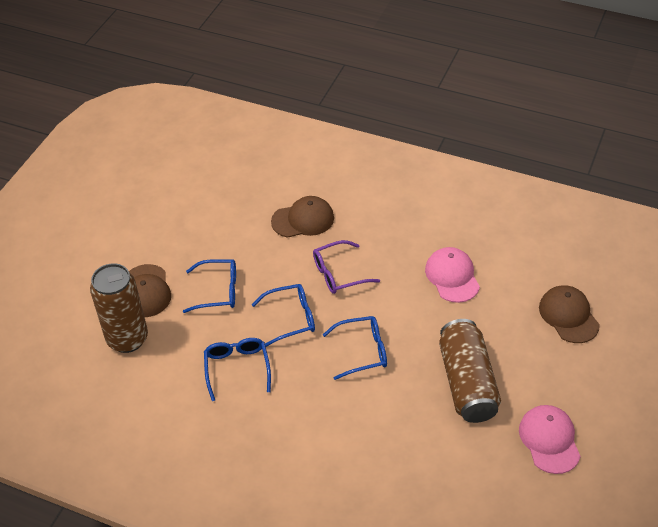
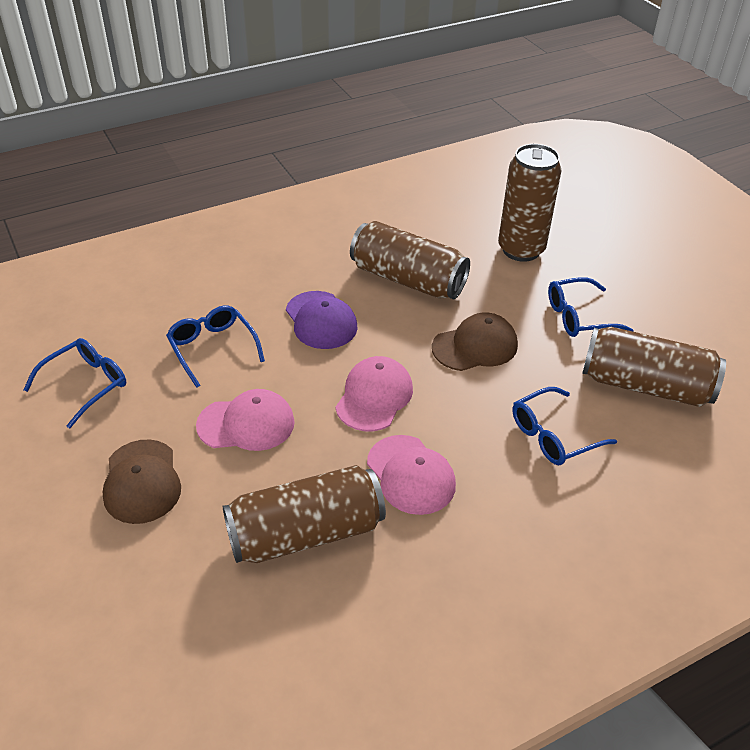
brown can: [90,263,148,353] [439,319,501,423] = 2 -> [223,465,386,563] [350,221,470,299] [498,144,562,262] [582,327,726,407] = 4
brown cap: [129,264,171,317] [271,196,334,238] [539,285,600,343] = 3 -> [103,439,181,524] [432,312,518,371] = 2
pink cap: [425,247,480,303] [519,405,581,474] = 2 -> [196,389,295,451] [335,356,413,431] [367,435,456,515] = 3
purple cap: none = 0 -> [286,291,358,349] = 1
purple glasses: [313,240,380,294] = 1 -> none = 0

